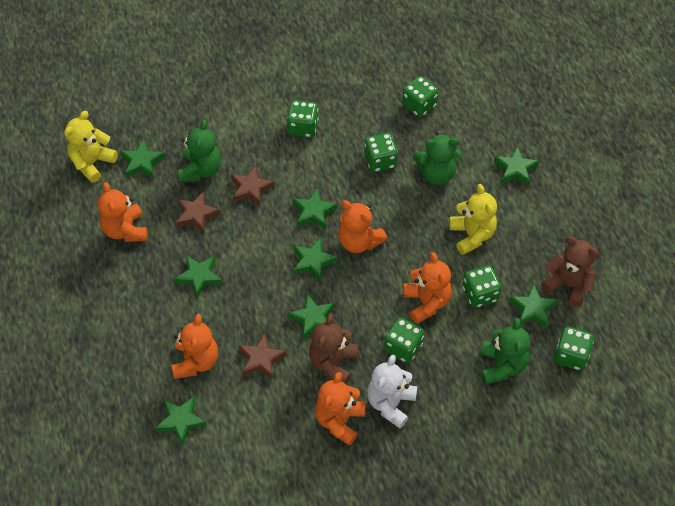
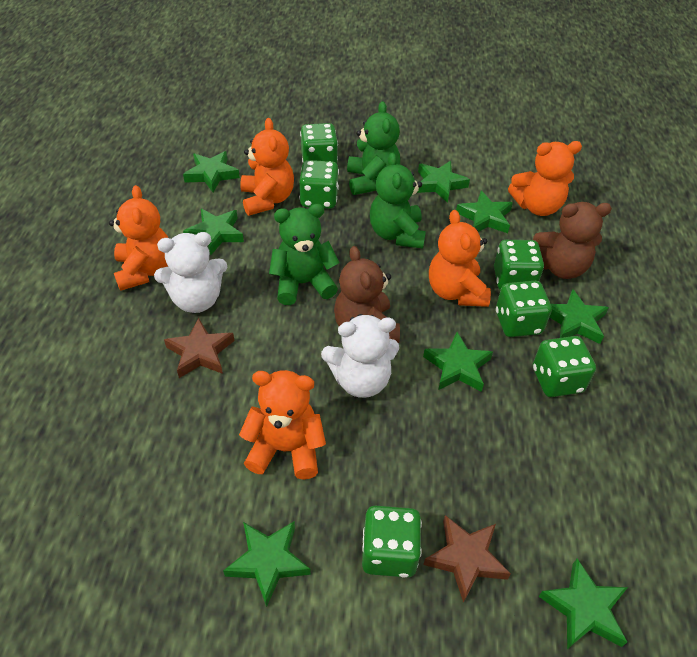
brown star: [176,191,221,234] [231,166,275,206] [238,333,287,380] = 3 -> [164,318,234,378] [423,515,511,603] = 2
white teddy bear: [367,355,417,428] = 1 -> [154,232,227,313] [321,314,399,398] = 2
yellow teddy bear: [64,111,118,183] [449,184,497,255] = 2 -> none = 0

